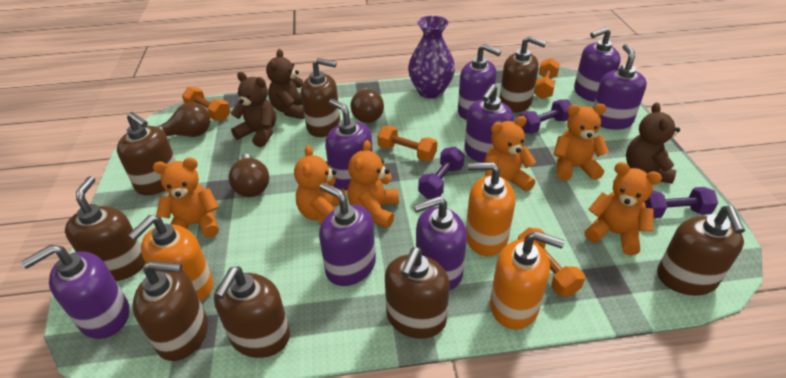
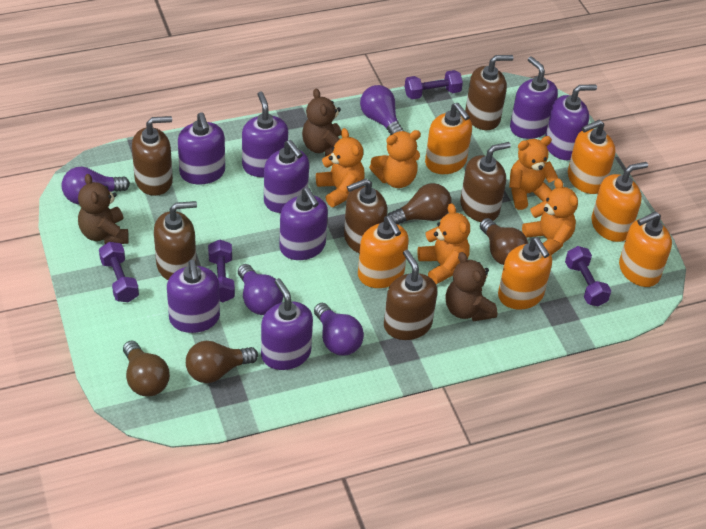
brown light bulb: [156,102,211,137] [228,154,269,197] [350,88,384,123] = 3 -> [123,340,170,397] [186,341,258,383] [387,183,452,224] [480,218,528,265] = 4
brown soap dispenser: [65,176,146,281] [117,112,176,195] [132,261,208,361] [214,267,290,358] [301,58,340,137] [385,247,450,339] [499,36,546,113] [657,206,745,296] = 8 -> [132,116,173,196] [154,201,197,280] [344,178,387,253] [384,250,437,340] [460,142,511,222] [465,55,513,130] = 6
orange dumbbell: [182,87,230,121] [377,126,437,161] [518,228,585,297] [534,58,560,99] = 4 -> none = 0
orange soap dispenser: [128,215,213,301] [466,162,516,256] [490,231,565,330] = 3 -> [358,216,409,288] [425,103,472,174] [498,237,552,310] [568,120,616,194] [591,162,648,242] [619,211,672,287] = 6
orange teddy bear: [153,158,219,238] [294,145,347,225] [347,140,399,228] [484,116,536,192] [553,104,609,181] [585,162,662,255] = 6 -> [316,128,365,207] [369,130,421,188] [417,203,470,284] [509,136,558,210] [522,178,578,255] = 5
purple dumbbell: [418,147,465,199] [520,99,571,134] [645,187,718,218] = 3 -> [99,242,139,302] [208,240,235,302] [405,70,463,99] [565,246,611,306] = 4
purple light bulb: none = 0 -> [62,167,130,205] [238,264,283,315] [314,303,364,356] [360,85,404,134] = 4
purple vase: [408,16,455,99] = 1 -> none = 0

